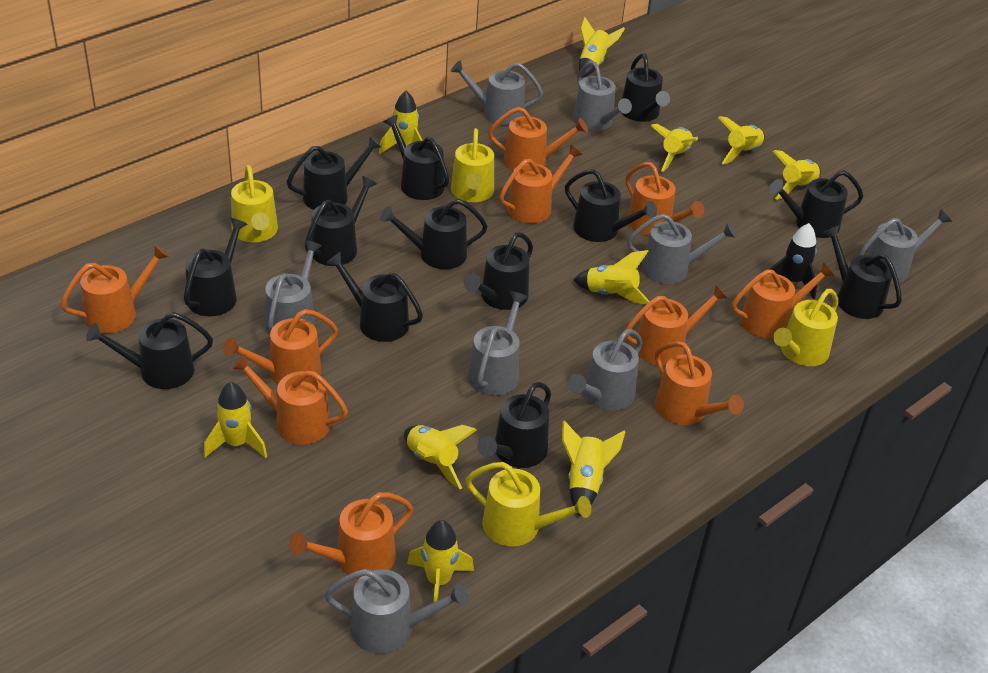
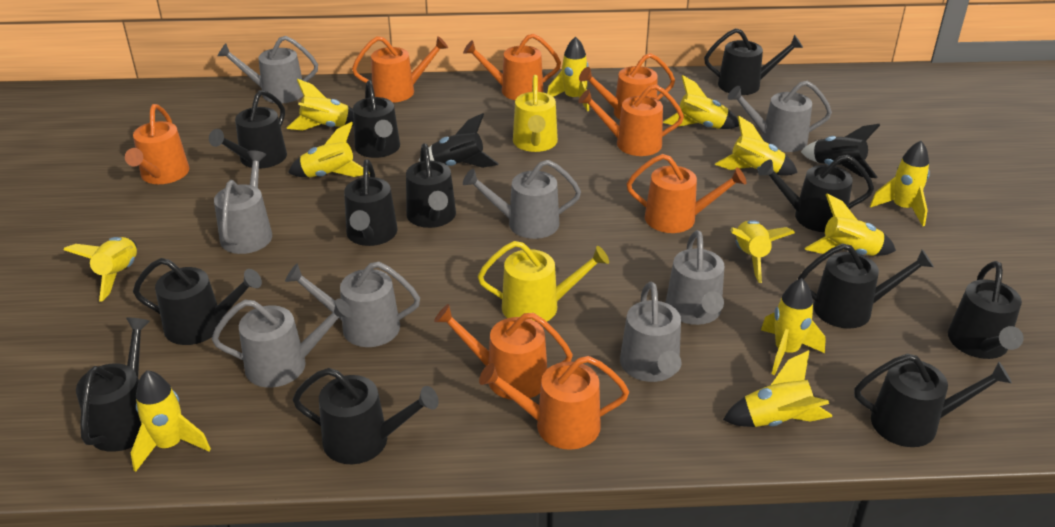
black rocket: [769,223,817,299] = 1 -> [418,113,499,168] [801,124,880,178] = 2
black watering can: [86,312,213,389] [184,218,247,316] [287,136,381,210] [305,176,377,266] [327,252,423,342] [380,199,488,269] [384,115,449,200] [464,232,533,310] [478,382,551,468] [565,169,657,242] [622,53,670,122] [769,170,864,238] [823,225,902,319] = 13 -> [76,317,150,452] [133,258,262,345] [209,90,287,169] [292,368,439,464] [344,159,398,246] [353,80,400,158] [406,143,456,228] [704,28,803,95] [758,155,874,232] [798,243,934,329] [854,354,1012,447] [948,261,1024,359] = 12
orange watering can: [61,245,170,333] [223,309,338,384] [231,354,348,445] [289,492,413,579] [488,107,588,171] [499,144,582,223] [625,162,704,235] [625,285,728,366] [655,341,744,425] [732,262,835,338] = 10 -> [125,104,189,184] [352,36,448,103] [434,304,573,400] [463,34,561,100] [479,356,629,450] [578,85,684,156] [579,53,675,120] [627,154,746,233] = 8
yellow rocket: [204,382,267,458] [379,91,423,154] [404,425,476,489] [407,520,474,602] [562,420,626,516] [573,250,650,304] [579,17,625,77] [651,124,698,172] [718,116,765,165] [773,150,821,200] = 10 -> [64,237,137,302] [131,370,211,472] [287,79,354,131] [288,122,363,177] [547,36,589,111] [663,75,739,129] [715,116,798,176] [723,350,832,427] [730,220,795,283] [761,278,826,375] [805,193,896,256] [870,141,930,226] = 12
yellow watering can: [231,165,278,242] [451,128,494,202] [466,462,591,547] [773,289,838,366] = 4 -> [478,241,609,322] [513,75,558,152] = 2

